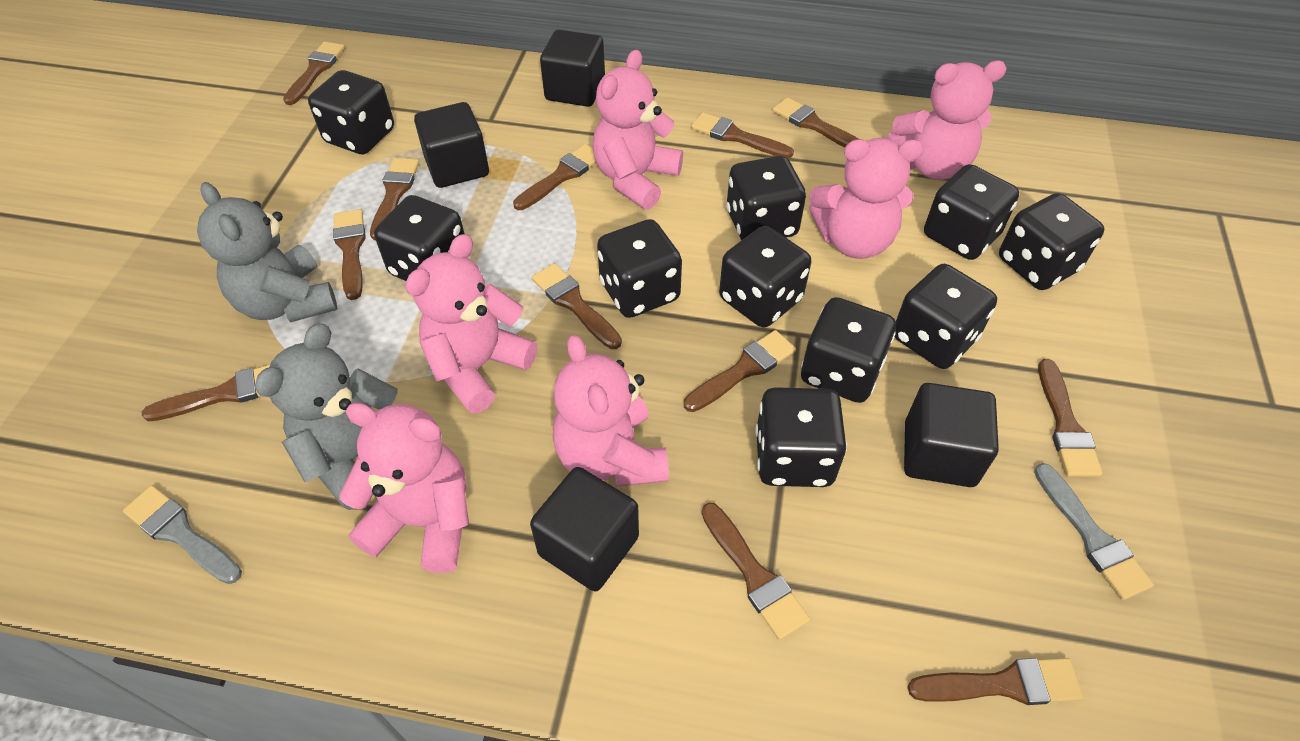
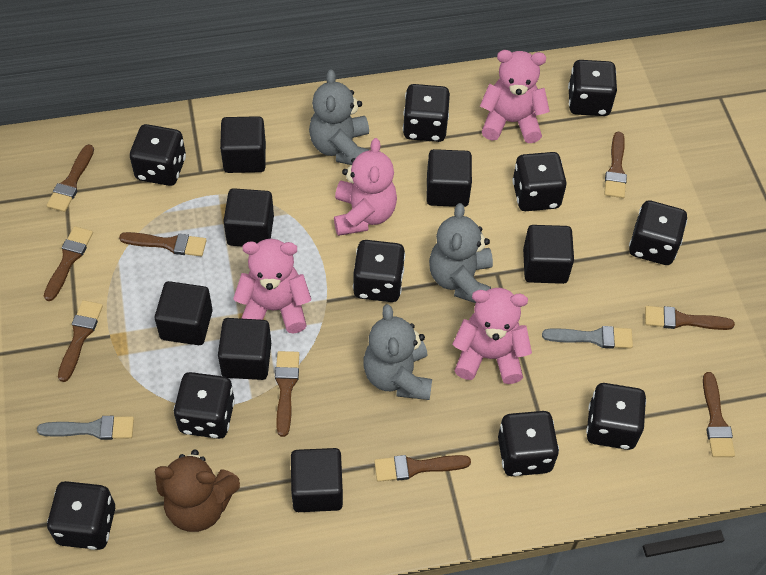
black cube: [414,102,489,188] [530,467,639,592] [540,30,605,107] [904,383,999,487] = 4 -> [155,281,213,345] [218,318,271,380] [220,116,266,173] [223,188,274,247] [291,448,343,512] [426,149,472,207] [523,225,574,284] = 7
brown brush: [142,365,270,421] [283,41,345,105] [333,209,366,300] [370,158,419,240] [513,144,596,210] [532,263,622,349] [684,330,796,412] [691,112,794,158] [701,503,810,640] [773,97,859,147] [908,658,1083,705] [1038,359,1103,477] = 12 -> [44,226,93,301] [46,144,94,212] [58,300,103,382] [119,232,207,256] [275,351,299,437] [374,455,471,482] [604,132,627,198] [645,306,735,330] [703,372,735,457] = 9
brown teddy bear: none = 0 -> [155,450,240,532] = 1
grey teddy bear: [197,182,337,322] [255,323,398,510] = 2 -> [309,69,369,165] [363,304,432,400] [429,203,493,303] = 3
pink teddy bear: [339,403,469,573] [405,234,537,413] [553,335,669,487] [592,49,683,210] [809,138,924,259] [887,60,1006,180] = 6 -> [233,239,311,334] [334,138,397,236] [453,288,532,384] [480,50,550,143] = 4

